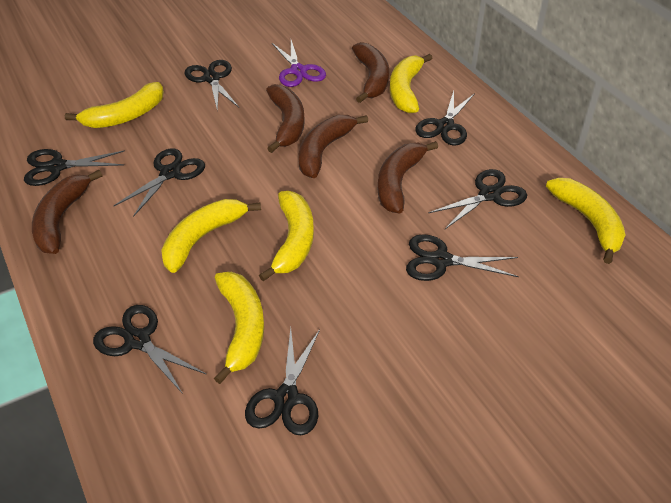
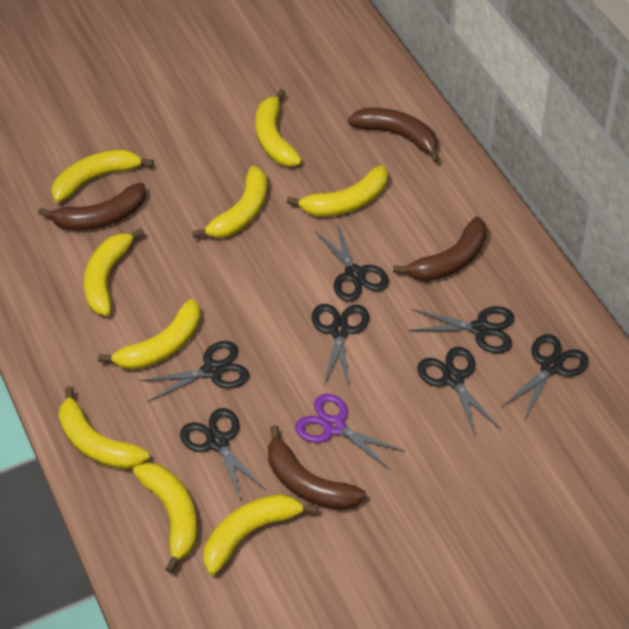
black scissors: [24,149,125,186] [93,305,207,394] [114,148,205,217] [184,60,239,111] [245,328,320,435] [406,234,519,281] [415,91,475,146] [428,169,527,229] = 8 -> [139,341,249,402] [180,408,266,502] [312,304,369,387] [315,223,389,302] [409,306,515,353] [417,347,500,437] [501,334,589,421] = 7
brown banana: [32,170,102,254] [266,84,305,153] [299,115,368,178] [352,42,389,103] [377,141,438,214] = 5 -> [38,183,146,230] [268,425,366,510] [348,108,440,163] [393,217,487,281] = 4
yellow banana: [65,82,164,128] [161,199,261,273] [214,272,264,384] [259,191,314,281] [390,54,432,113] [546,178,625,264] = 6 -> [51,149,154,203] [58,386,149,470] [84,228,144,316] [98,299,200,370] [133,463,197,573] [192,166,267,238] [204,494,318,575] [255,89,302,167] [287,165,388,217] = 9

